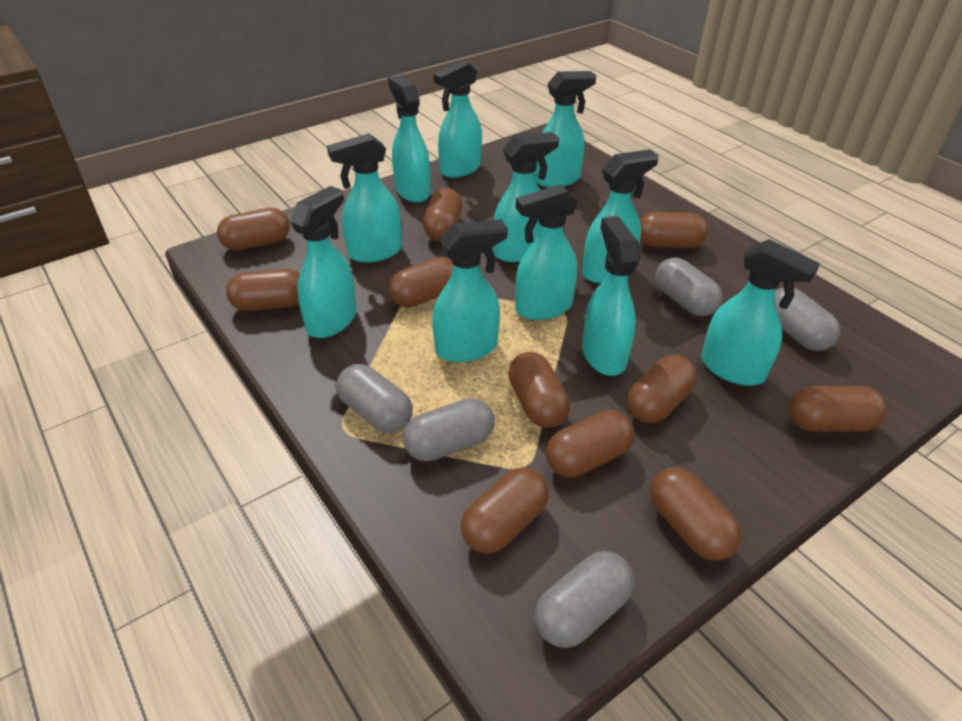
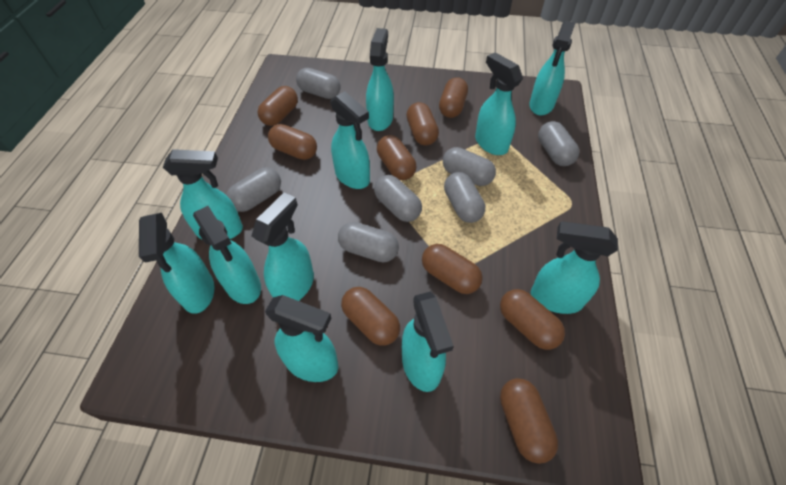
brown capsule: [217,208,290,251] [226,268,300,311] [388,257,453,308] [423,188,462,241] [461,467,549,553] [508,352,570,428] [546,410,634,477] [627,354,697,423] [640,212,708,248] [650,468,741,561] [789,386,887,432] = 11 -> [257,86,298,126] [268,124,317,160] [341,287,400,346] [377,135,416,180] [406,102,439,146] [422,244,483,294] [439,77,468,118] [500,289,565,350] [500,378,558,464] = 9
grey capsule: [336,364,413,433] [403,398,495,461] [535,551,634,648] [655,257,722,316] [775,288,840,351] = 5 -> [226,168,281,212] [296,68,341,99] [338,222,399,263] [374,175,422,222] [443,147,496,186] [444,172,485,223] [538,121,579,166] = 7

